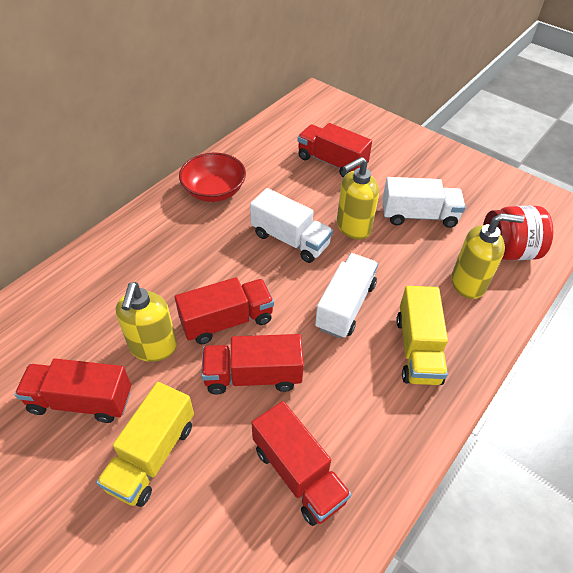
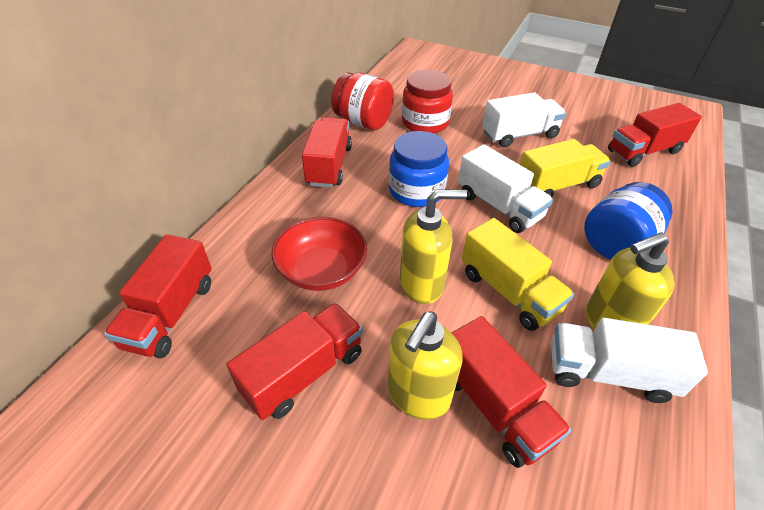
blue jar: none = 0 -> [389,131,449,207] [584,182,673,260] = 2
red jar: [483,206,553,260] = 1 -> [331,72,394,130] [402,70,453,134] = 2

